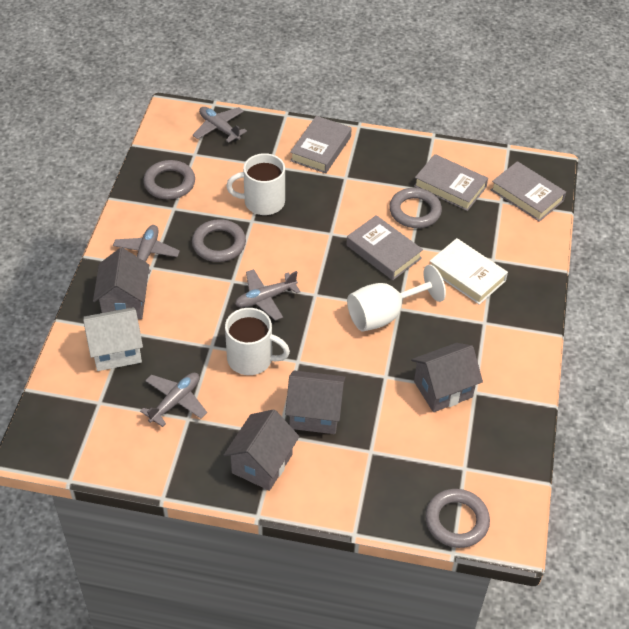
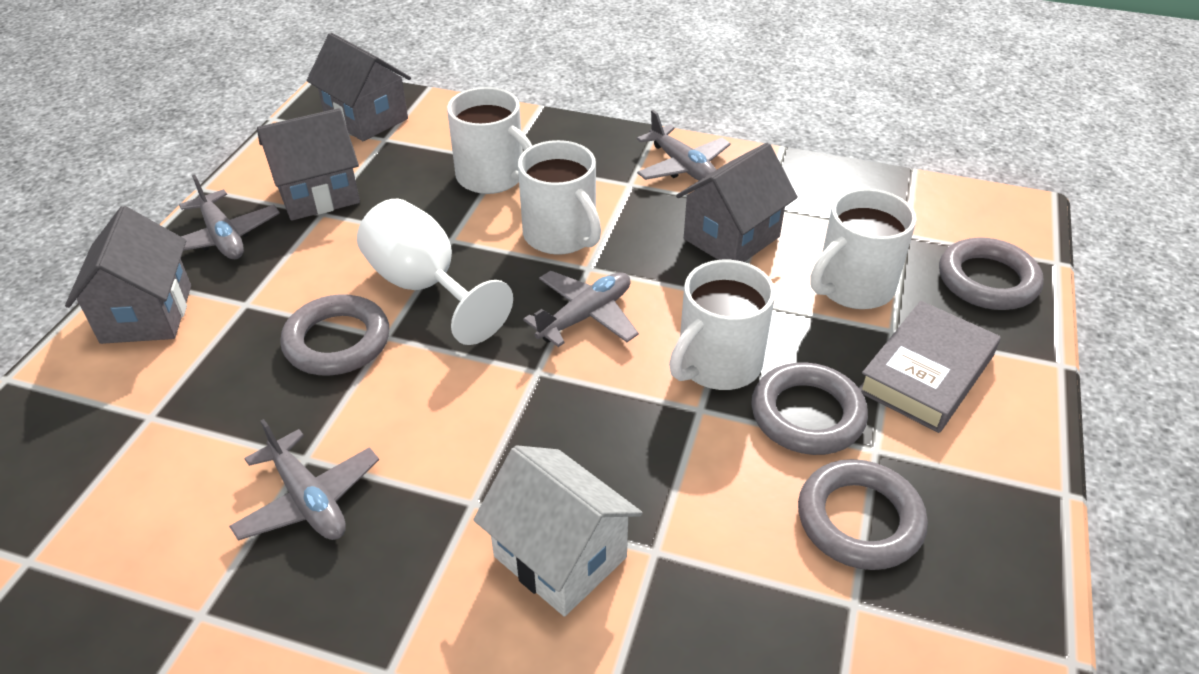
grey book: [290,116,352,174] [346,215,423,280] [414,154,488,211] [491,161,566,222] = 4 -> [859,301,1001,433] = 1
white book: [430,238,508,305] = 1 -> none = 0
white mug: [225,308,290,375] [226,153,285,215] = 2 -> [447,87,532,194] [518,140,601,255] [669,260,775,390] [811,188,916,309] = 4

